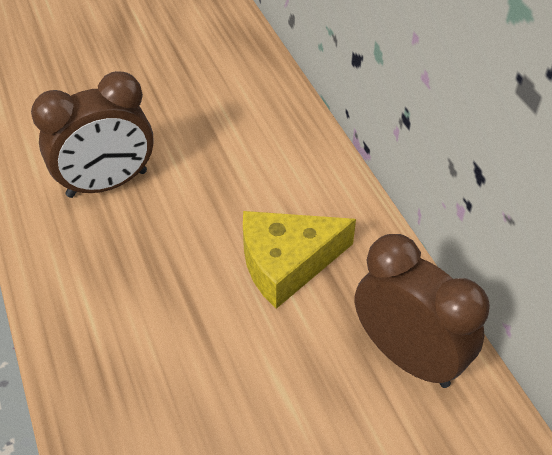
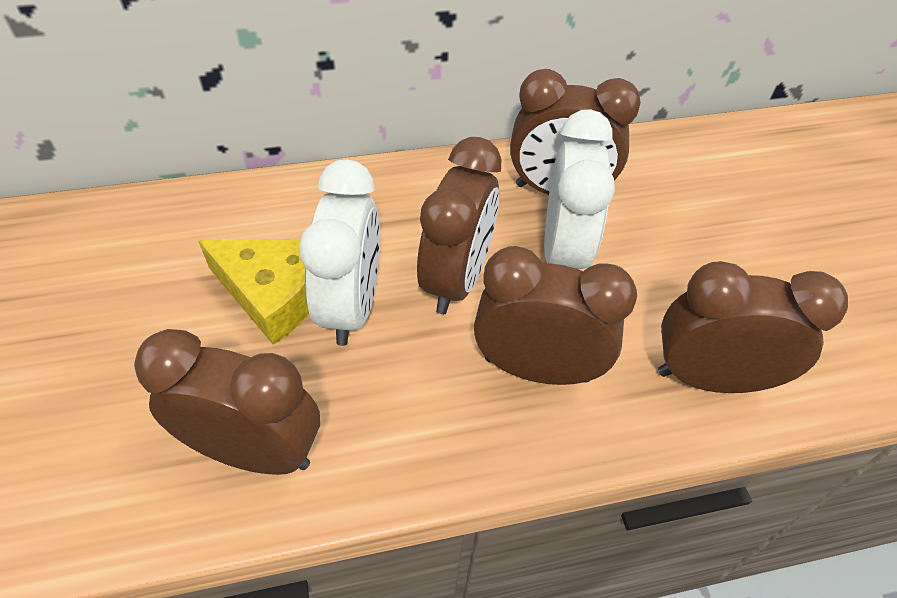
brown clock: [31,71,154,198] [355,234,490,388] = 2 -> [134,329,320,475] [417,137,501,314] [474,246,637,385] [510,69,641,195] [658,261,848,393] = 5
white clock: none = 0 -> [299,160,380,346] [544,109,615,269] = 2

